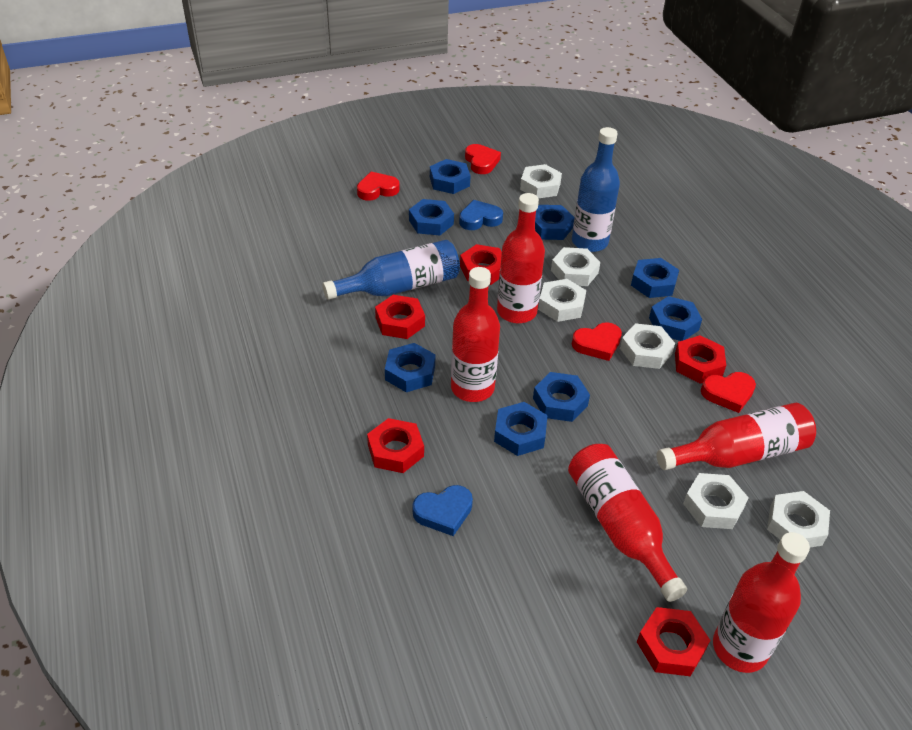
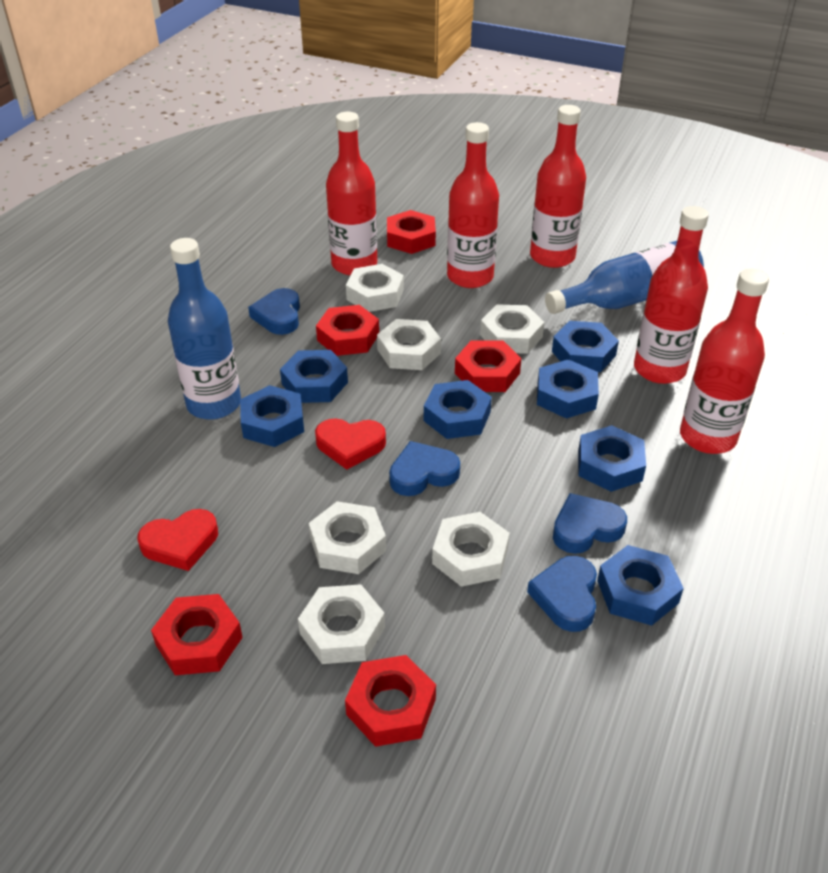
blue heart: [412,485,473,536] [459,200,503,230] = 2 -> [248,288,300,335] [389,441,460,496] [527,556,597,632] [553,493,627,554] = 4
blue nut: [385,343,435,392] [409,199,454,235] [430,159,471,194] [494,402,548,456] [533,372,590,422] [535,205,575,240] [631,258,679,298] [649,296,702,341] = 8 -> [240,385,304,447] [280,350,348,403] [424,380,492,439] [537,359,599,418] [552,321,619,372] [578,425,646,492] [597,545,684,626] = 7
red heart: [357,172,400,201] [465,144,501,174] [572,322,622,361] [701,372,756,413] = 4 -> [138,509,218,571] [315,418,386,470] = 2

